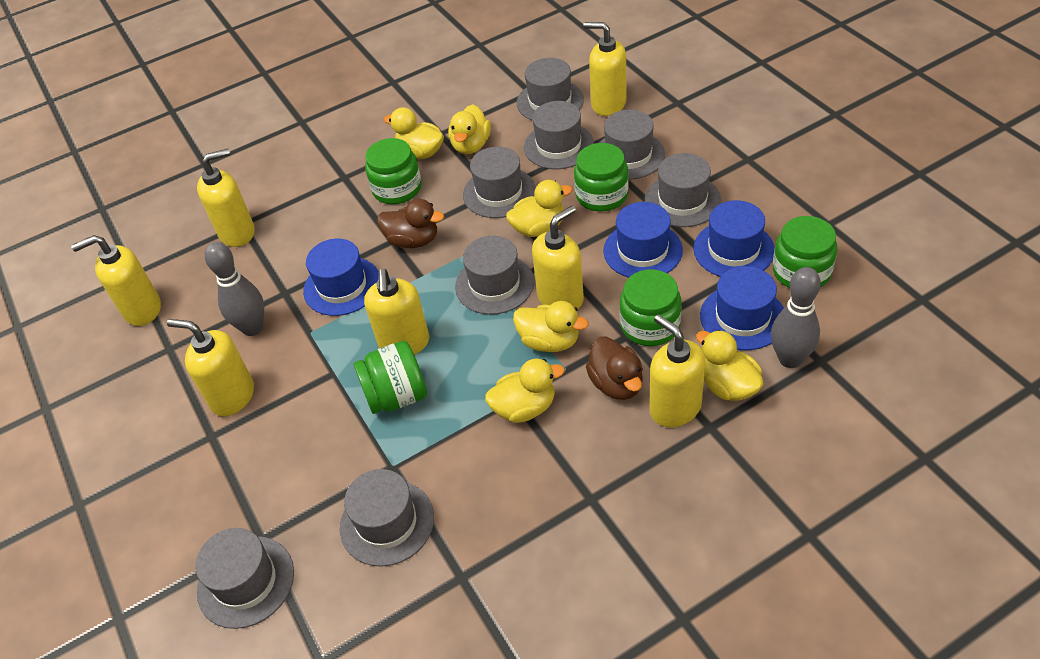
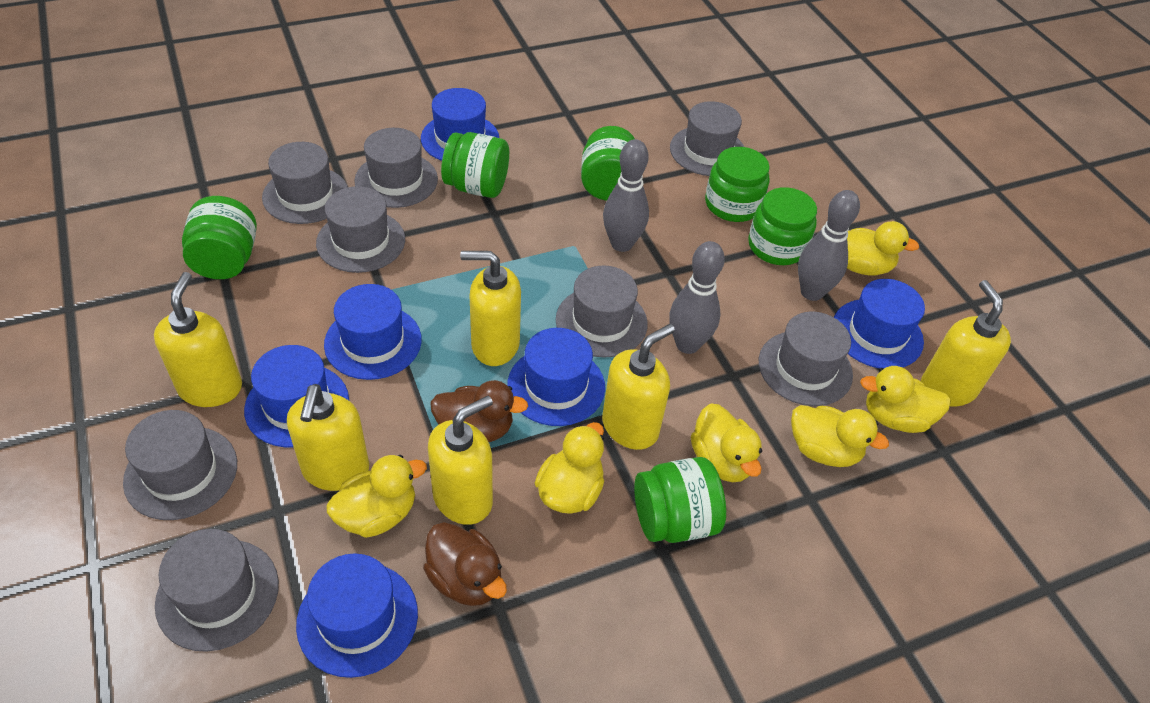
blue hat: [303,239,379,316] [603,202,683,278] [693,200,775,277] [700,266,784,350] = 4 -> [244,345,349,447] [296,553,418,678] [324,284,422,380] [421,88,499,161] [507,328,605,426] [834,279,925,368] = 6
green jar: [353,341,427,414] [365,138,421,204] [574,143,629,212] [619,269,682,346] [773,216,837,288] = 5 -> [182,196,257,279] [441,132,509,198] [581,126,635,201] [634,457,726,543] [705,147,770,222] [748,187,817,265] = 6
grey bowling pin: [205,242,264,336] [771,267,821,368] = 2 -> [603,139,649,252] [669,241,725,354] [798,190,860,301] = 3
yellow soap dispenser: [71,235,161,326] [167,319,254,416] [197,149,255,247] [364,269,429,355] [532,205,584,309] [583,22,627,116] [649,314,706,427] = 7 -> [154,272,242,407] [287,384,369,491] [428,396,493,525] [460,251,521,366] [602,324,675,450] [921,280,1011,406] = 6

